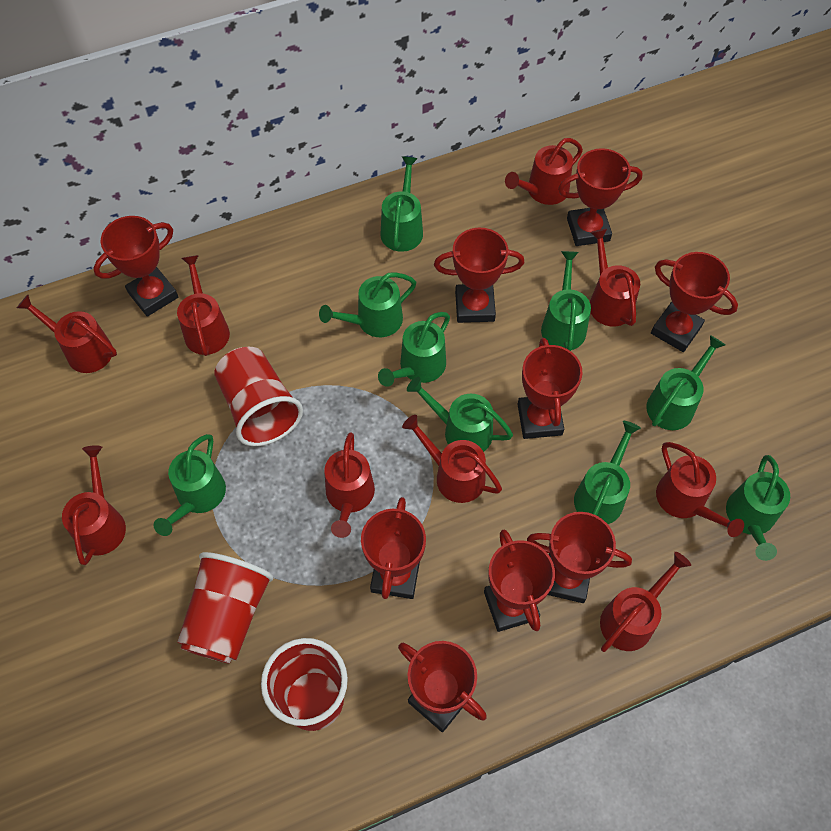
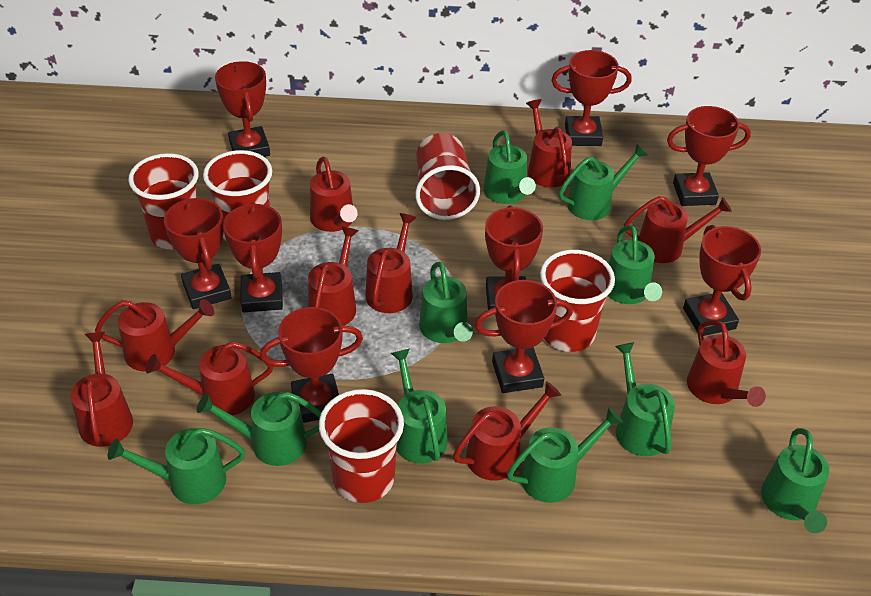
green watering can: [154,434,226,536] [319,272,416,337] [378,312,450,387] [380,156,423,252] [407,377,513,452] [541,251,591,351] [574,421,641,524] [646,335,725,430] [726,455,790,561] = 9 -> [108,428,245,504] [197,392,322,466] [391,349,448,464] [419,262,473,343] [483,130,536,204] [507,407,623,503] [559,144,648,220] [608,225,662,304] [615,342,675,456] [761,428,829,533] = 10
red cup: [177,552,274,664] [214,347,303,446] [261,638,348,731] = 3 -> [128,153,199,249] [203,150,272,240] [319,389,404,503] [415,133,480,220] [540,250,615,352] = 5
red watering can: [17,295,117,373] [62,445,126,565] [177,255,230,356] [324,433,375,538] [402,415,502,503] [505,138,583,205] [590,229,640,327] [600,552,691,652] [656,442,744,537] = 9 -> [70,332,133,447] [95,299,214,371] [146,341,273,415] [308,226,359,326] [310,156,358,232] [365,213,417,313] [453,381,561,481] [526,99,572,188] [624,196,732,263] [687,320,766,407] = 10

